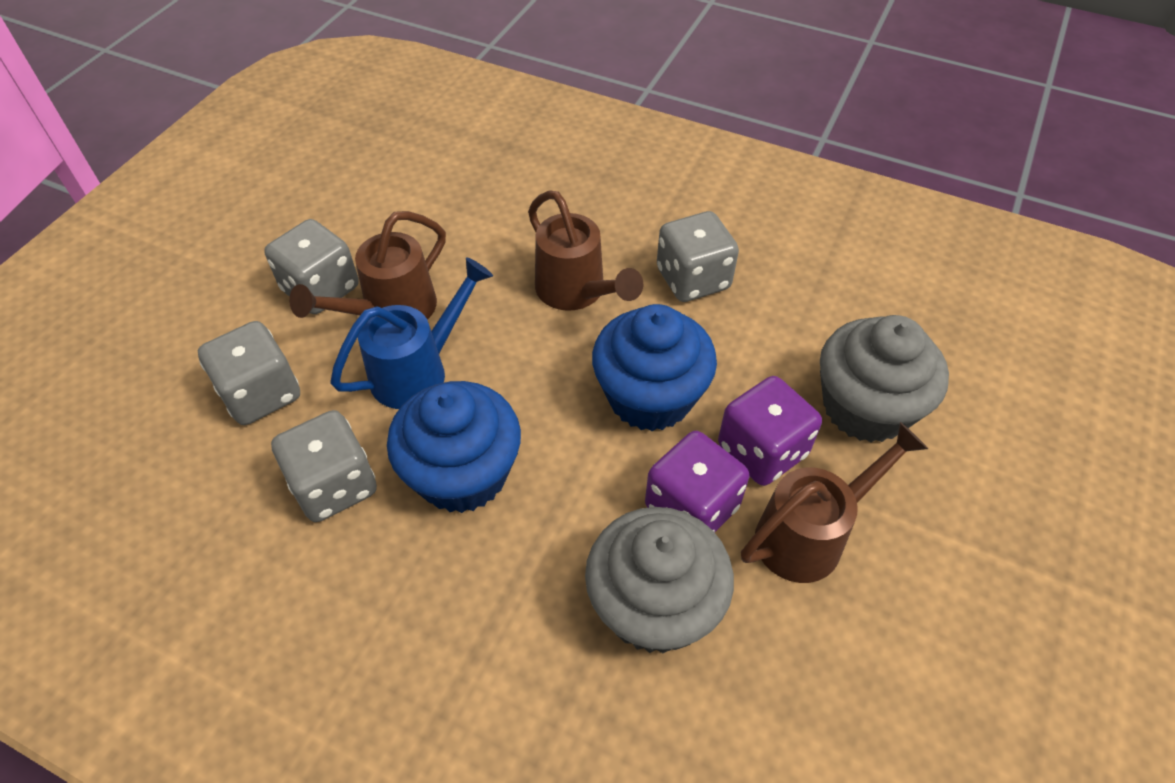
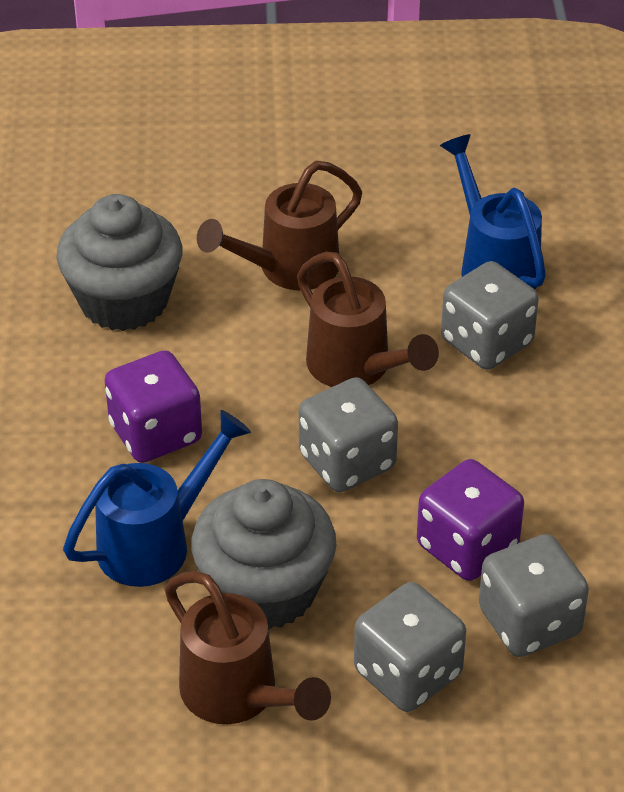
blue cupcake: [387,381,521,513] [592,304,717,431] = 2 -> none = 0
blue watering can: [330,257,493,409] = 1 -> [63,410,251,587] [440,134,546,289] = 2

